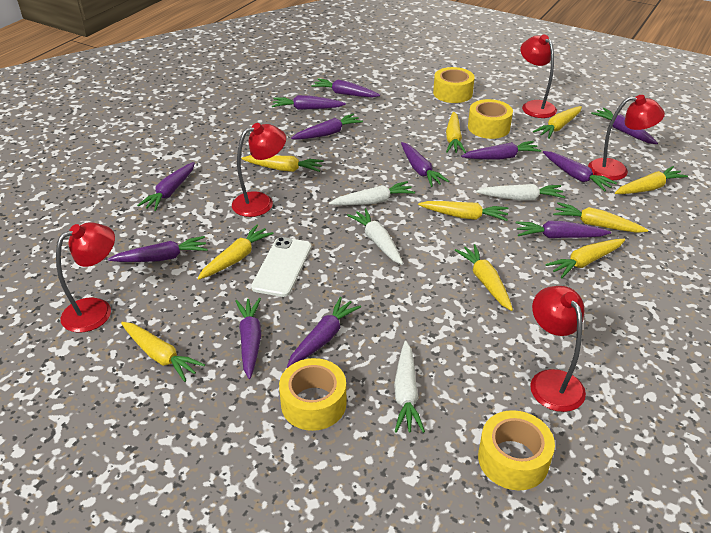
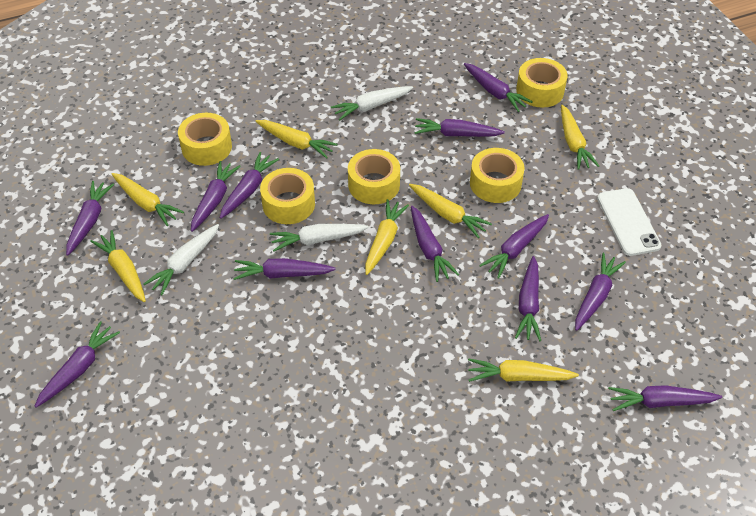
red lamp: [56,222,115,333] [232,123,286,217] [520,34,557,118] [530,286,586,412] [588,95,665,180] = 5 -> none = 0
white carrot: [329,181,415,205] [347,208,403,265] [394,341,425,433] [476,184,565,200] = 4 -> [144,224,219,295] [270,224,369,251] [331,86,413,120] = 3
yellow carrot: [121,322,205,382] [197,225,274,280] [241,155,324,172] [418,201,508,221] [446,112,466,153] [455,244,513,311] [533,106,582,139] [545,239,625,278] [553,202,648,233] [615,166,688,194] = 10 -> [90,230,146,302] [112,173,184,226] [255,120,337,159] [365,199,409,275] [409,184,492,238] [468,358,579,382] [561,105,599,170] = 7
yellow tape: [279,358,346,431] [433,67,475,103] [468,99,513,139] [478,410,555,490] = 4 -> [178,113,232,166] [260,168,315,224] [348,149,400,204] [470,148,525,203] [516,58,567,108] = 5

